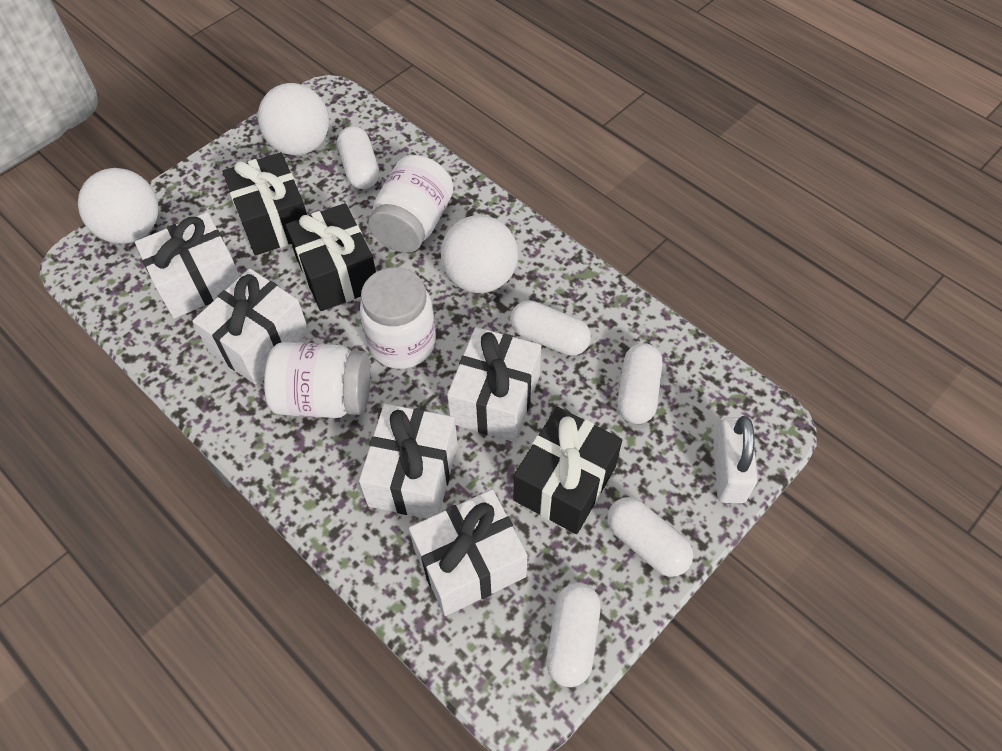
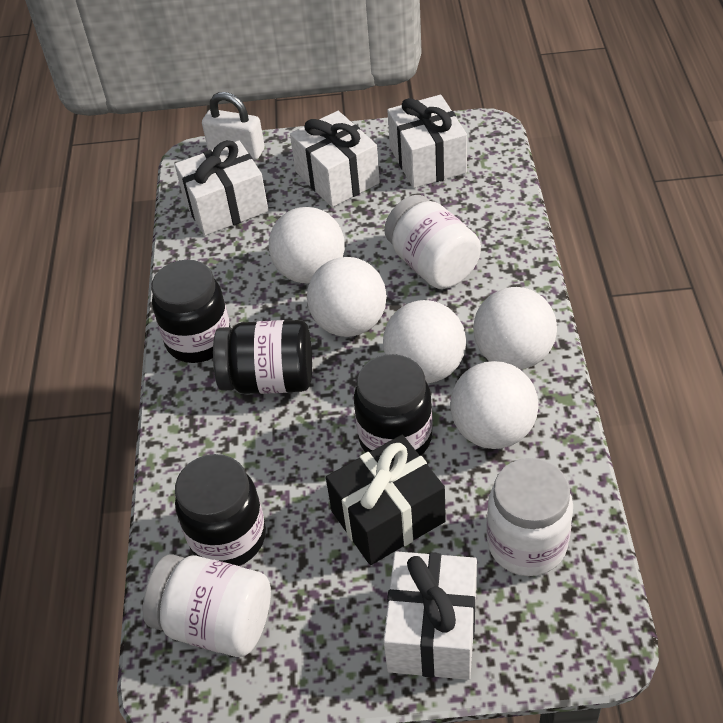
black gift: [223,152,307,256] [286,203,376,311] [514,407,622,534] = 3 -> [326,435,446,565] = 1
black jar: none = 0 -> [151,260,231,363] [175,454,266,566] [213,320,312,394] [354,354,433,456] = 4
white ball: [78,168,159,244] [258,83,329,155] [441,215,518,293] = 3 -> [269,207,345,283] [307,257,387,337] [383,300,466,383] [450,361,539,449] [473,287,557,370] = 5
white capsule: [337,126,380,189] [510,300,591,356] [546,583,601,687] [607,497,693,577] [618,343,663,424] = 5 -> none = 0
white gift: [135,212,240,319] [192,268,309,384] [359,404,458,519] [409,489,528,616] [447,327,541,442] = 5 -> [175,140,269,236] [290,111,380,207] [383,551,477,680] [387,95,467,188] = 4

